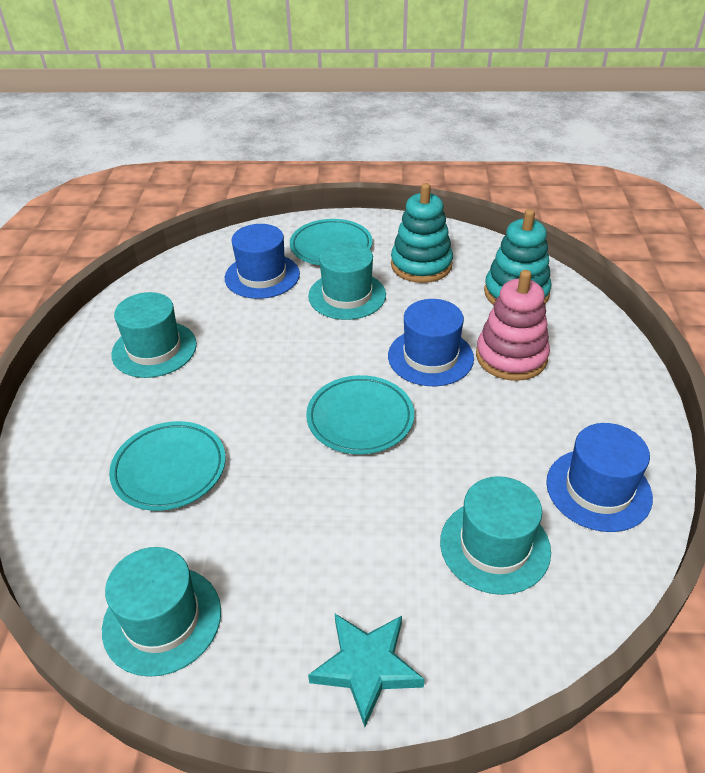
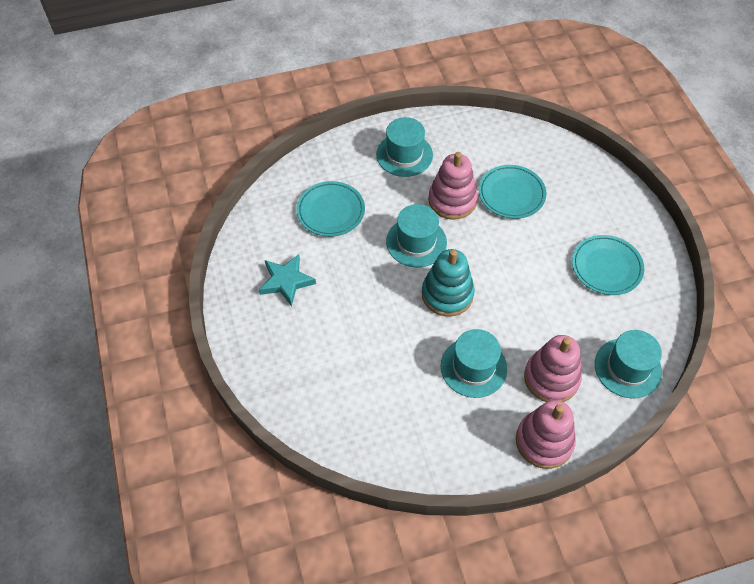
blue hat: [225,224,300,299] [388,299,474,386] [546,423,653,532] = 3 -> none = 0
pink stacking toy: [476,270,550,381] = 1 -> [428,152,478,220] [516,400,576,469] [524,335,582,402] = 3
turquoise stacking toy: [391,183,453,283] [484,209,551,305] = 2 -> [422,249,475,317] = 1

